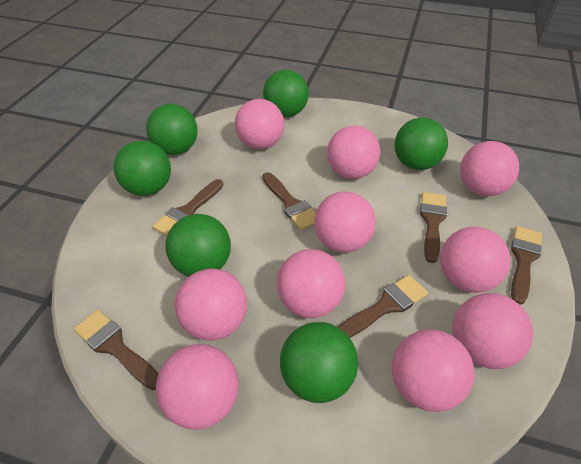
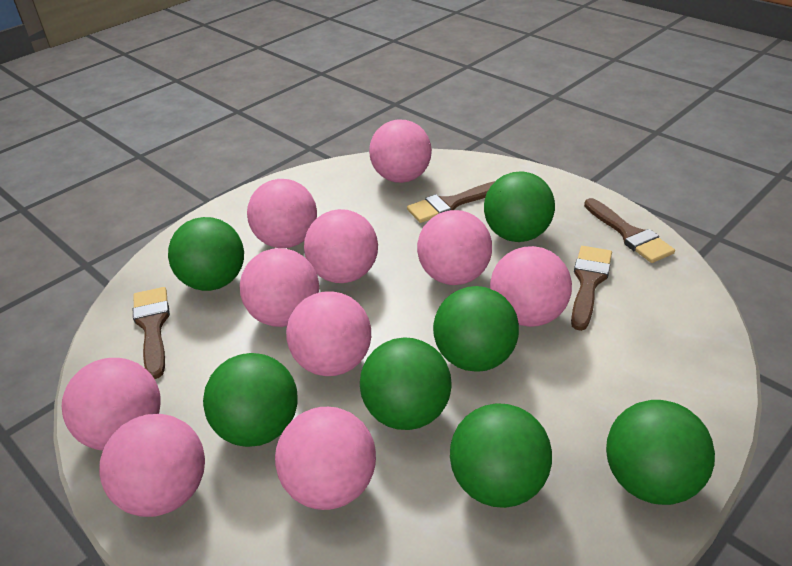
brown brush: [74,310,159,390] [152,179,223,236] [262,172,315,230] [338,275,428,338] [420,192,447,263] [511,226,542,305] = 6 -> [133,287,170,379] [407,181,495,223] [571,246,612,331] [584,198,675,263] = 4
green ball: [114,141,171,196] [146,104,198,155] [165,214,231,277] [263,70,309,117] [280,322,358,403] [394,118,448,170] = 6 -> [168,217,244,291] [203,353,298,447] [360,337,452,430] [433,286,519,372] [450,403,552,508] [484,171,555,242] [606,400,715,505] = 7

